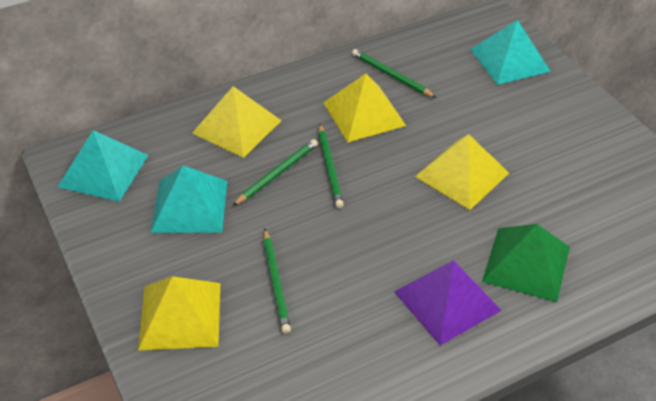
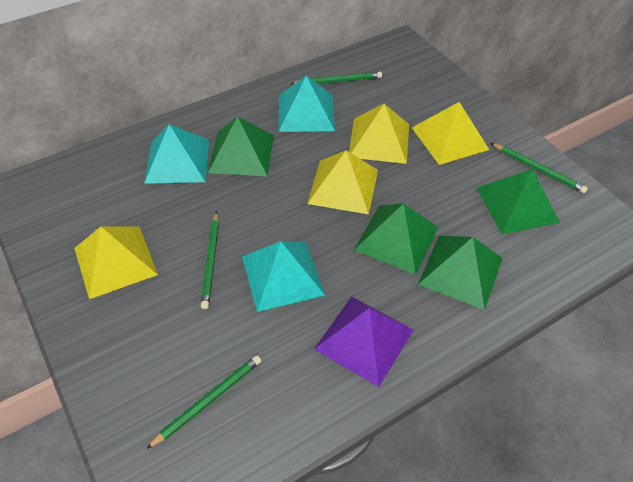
green pyramid: [482,224,570,302] = 1 -> [208,117,274,176] [354,203,438,275] [418,236,503,310] [476,169,560,234] = 4

